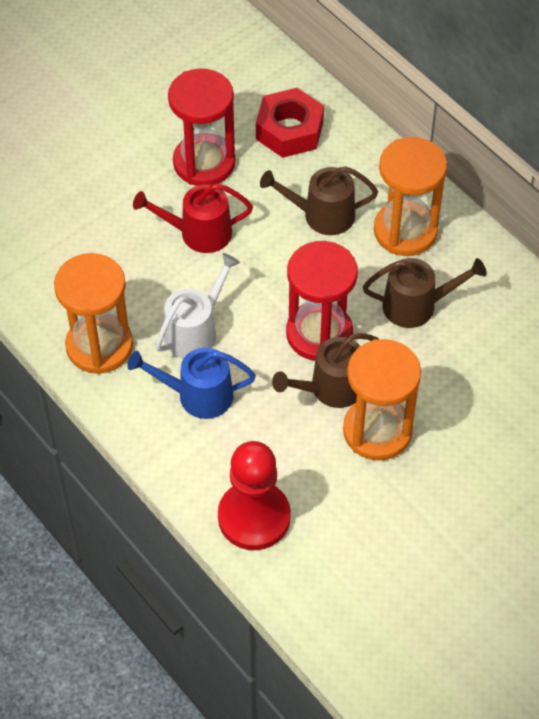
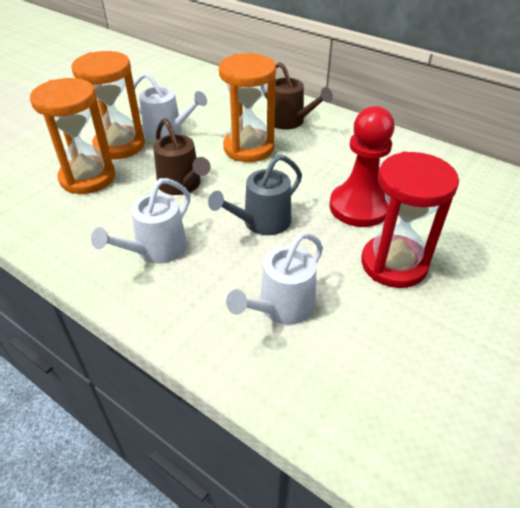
blue watering can: [127,347,256,419] = 1 -> none = 0
brown watering can: [260,166,378,235] [272,333,380,408] [363,258,487,328] = 3 -> [153,118,211,195] [264,62,333,130] = 2
grey watering can: none = 0 -> [208,154,302,235] = 1
red hourglass: [168,68,236,186] [286,241,358,361] = 2 -> [361,152,459,288] = 1
red nut: [256,88,324,158] = 1 -> none = 0
red watering can: [133,183,253,253] = 1 -> none = 0
white watering can: [155,253,240,358] = 1 -> [91,178,190,264] [134,73,207,140] [226,232,323,325] = 3

